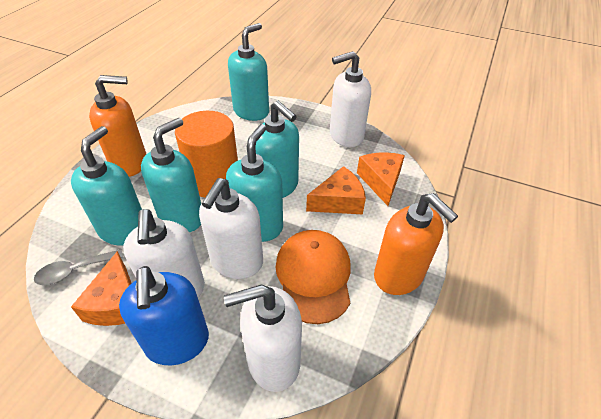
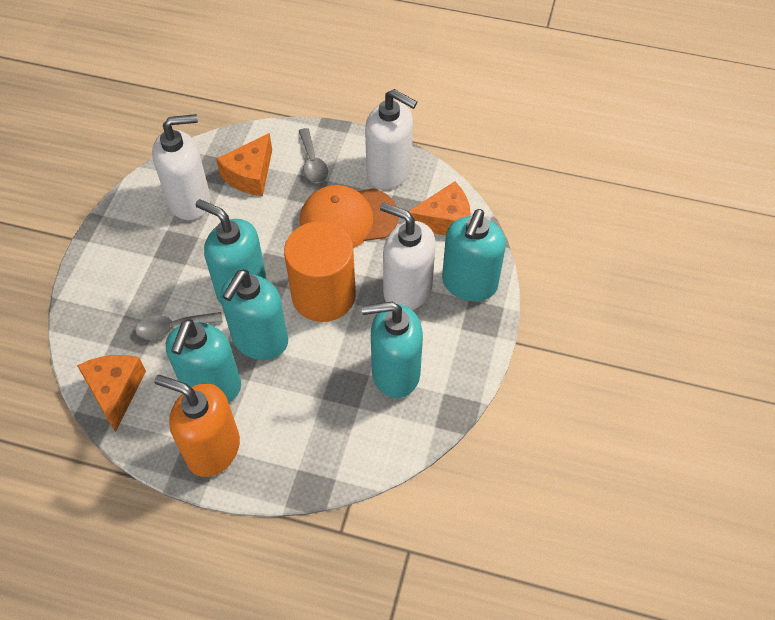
blue soap dispenser: [119,266,209,365] = 1 -> none = 0
grey spoon: [34,249,123,285] = 1 -> [135,312,223,340] [299,128,328,183] = 2
orange soap dispenser: [89,75,146,177] [374,193,458,295] = 2 -> [154,375,240,477] = 1
white soap dispenser: [123,209,205,297] [199,178,263,279] [224,284,302,392] [330,51,371,147] = 4 -> [152,114,211,220] [365,89,417,190] [380,202,436,310] = 3

